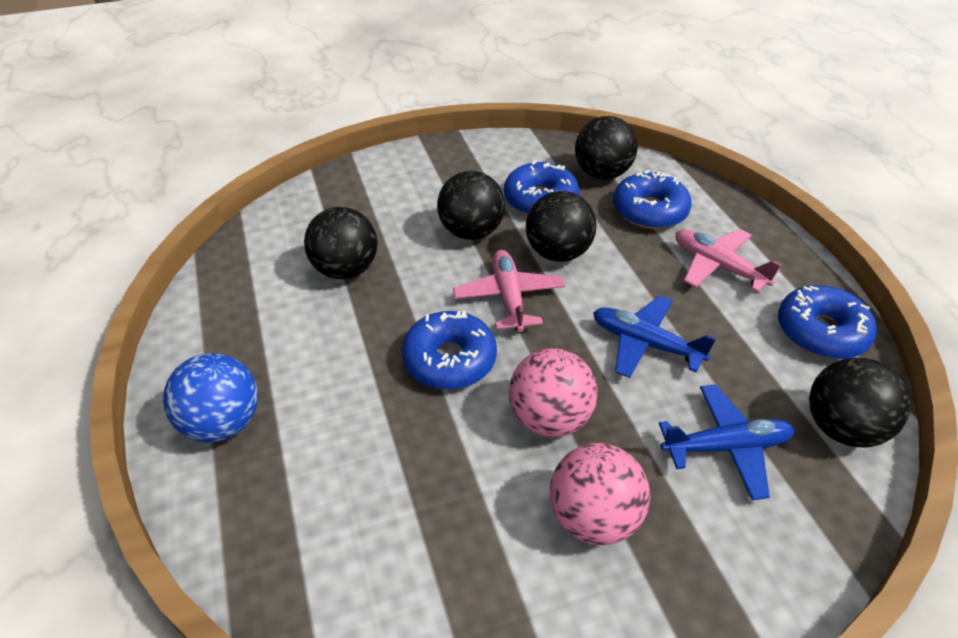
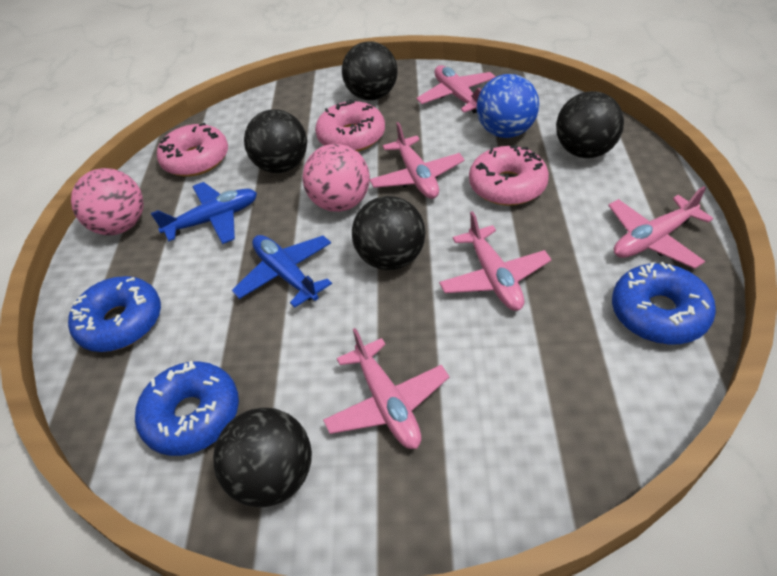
blue donut: [402,311,497,390] [504,160,579,215] [613,170,692,229] [778,285,877,359] = 4 -> [68,276,161,352] [135,361,239,456] [612,262,716,345] = 3
pink donut: none = 0 -> [157,123,228,177] [315,99,385,152] [469,146,549,206] = 3
pink plane: [453,250,565,332] [676,229,781,293] = 2 -> [323,328,449,449] [370,122,465,199] [417,65,496,113] [439,211,552,311] [608,186,713,269] = 5

